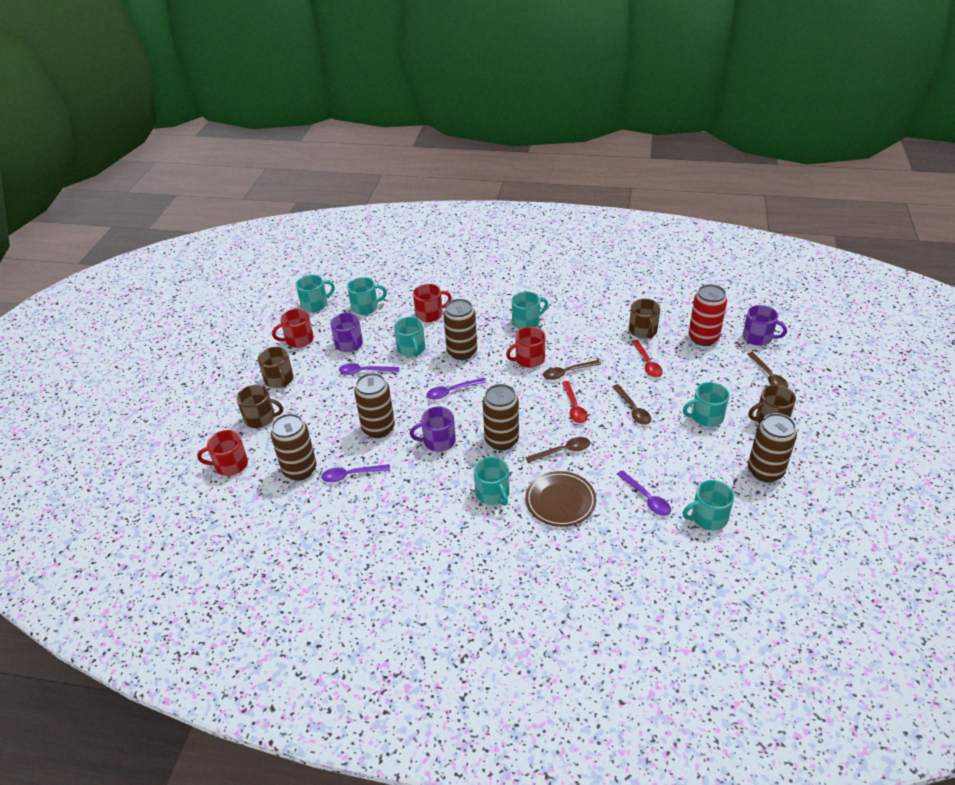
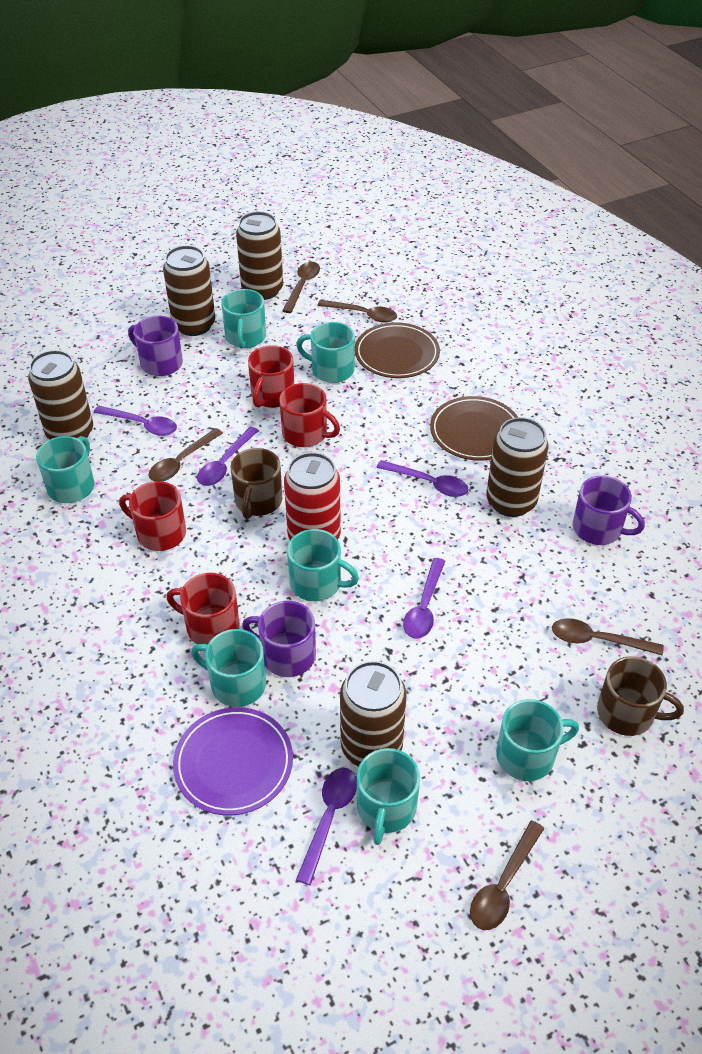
brown mug: [236,385,283,428] [258,347,293,388] [629,299,660,339] [748,385,796,423] = 4 -> [231,448,282,519] [597,656,684,736] = 2
brown plate: [525,471,596,527] = 1 -> [355,322,440,378] [430,396,518,461] = 2
brown spoon: [525,437,590,463] [543,360,601,380] [612,384,651,425] [747,352,788,388] = 4 -> [148,428,223,481] [282,262,320,313] [317,300,397,322] [470,821,545,930] [552,618,664,656] = 5
purple plate: none = 0 -> [173,707,293,815] = 1
purple spoon: [321,464,390,482] [339,363,399,375] [426,378,486,399] [617,470,671,516] = 4 -> [94,406,177,436] [197,427,259,486] [296,768,357,885] [376,460,469,497] [403,558,445,639] = 5
red spoon: [562,381,588,423] [632,340,663,377] = 2 -> none = 0

